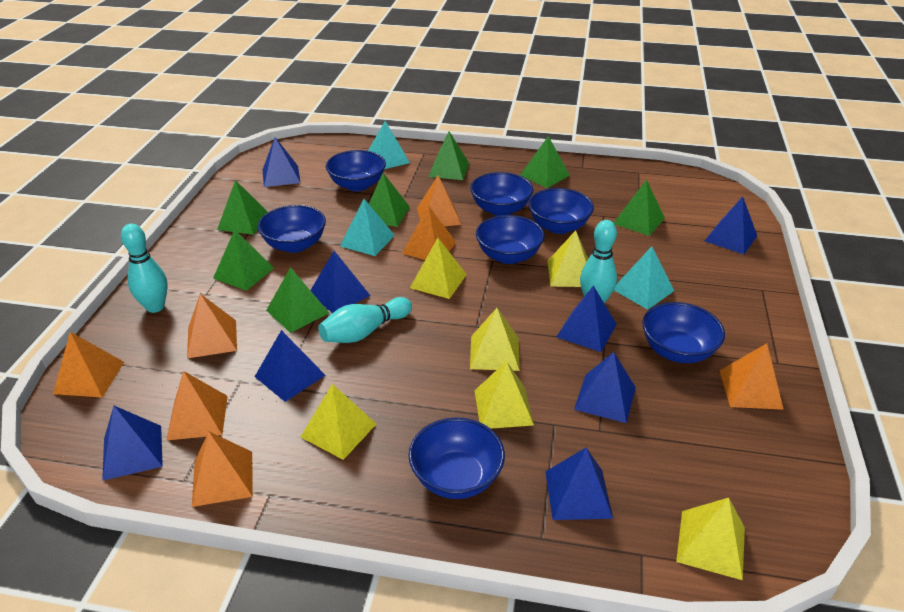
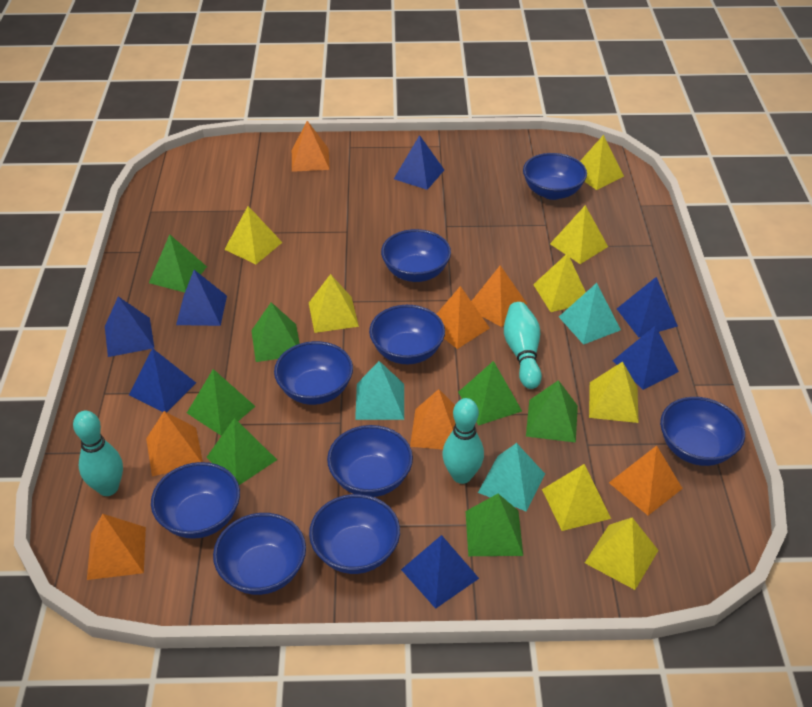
blue bowl: [258,205,326,253] [326,150,386,191] [408,418,505,499] [470,172,533,216] [476,215,544,264] [528,188,594,234] [642,302,725,363] = 7 -> [151,462,240,539] [213,513,306,595] [274,341,353,405] [309,494,400,574] [327,425,413,497] [369,305,445,364] [381,229,451,282] [523,153,587,200] [660,397,745,466] = 9
blue pyramid: [102,406,163,481] [255,330,326,402] [263,137,301,187] [310,251,370,313] [545,448,613,520] [556,285,617,352] [574,352,636,423] [705,196,757,254] = 8 -> [105,297,154,357] [129,348,196,412] [176,270,227,326] [394,135,444,190] [401,535,479,609] [613,326,679,390] [617,277,678,337] = 7
yellow pyramid: [301,384,376,460] [410,238,467,299] [470,308,520,371] [474,361,534,429] [548,230,588,287] [676,498,745,580] = 6 -> [224,206,282,264] [309,274,359,333] [533,253,586,312] [542,464,611,531] [550,205,608,264] [580,135,624,190] [585,517,659,590] [589,362,639,423] = 8

